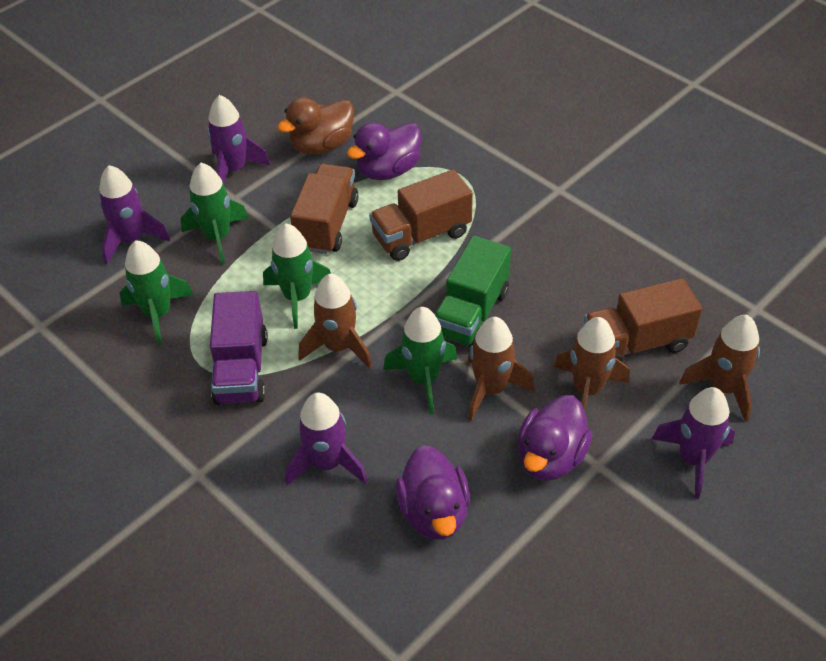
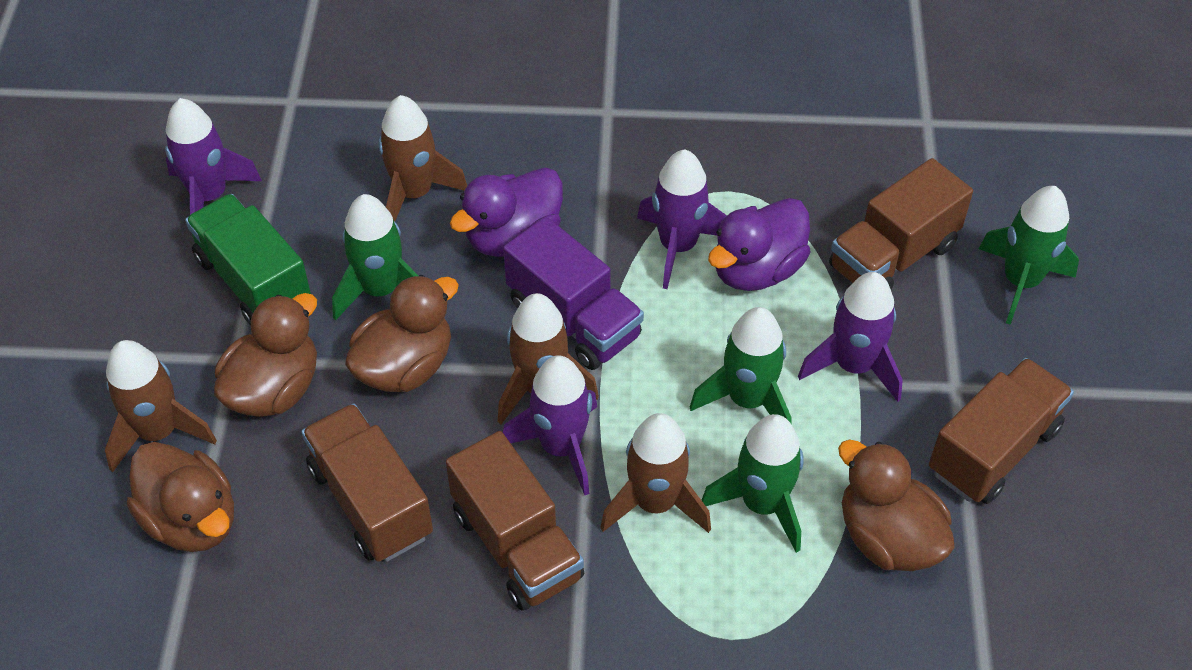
brown duck: [277,97,354,155] = 1 -> [127,442,234,552] [214,293,317,417] [345,275,459,392] [838,440,955,571] = 4
brown truck: [290,164,359,254] [369,169,473,261] [584,278,702,362] = 3 -> [301,403,433,562] [446,431,584,611] [829,158,973,289] [929,358,1074,504] = 4
purple duck: [347,122,421,180] [396,445,470,540] [517,395,593,481] = 3 -> [450,168,563,257] [708,198,810,291] = 2

